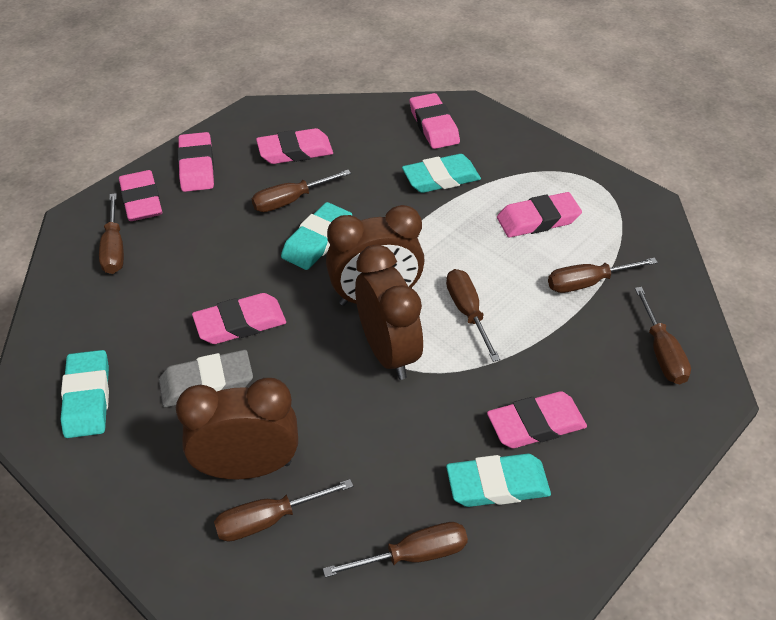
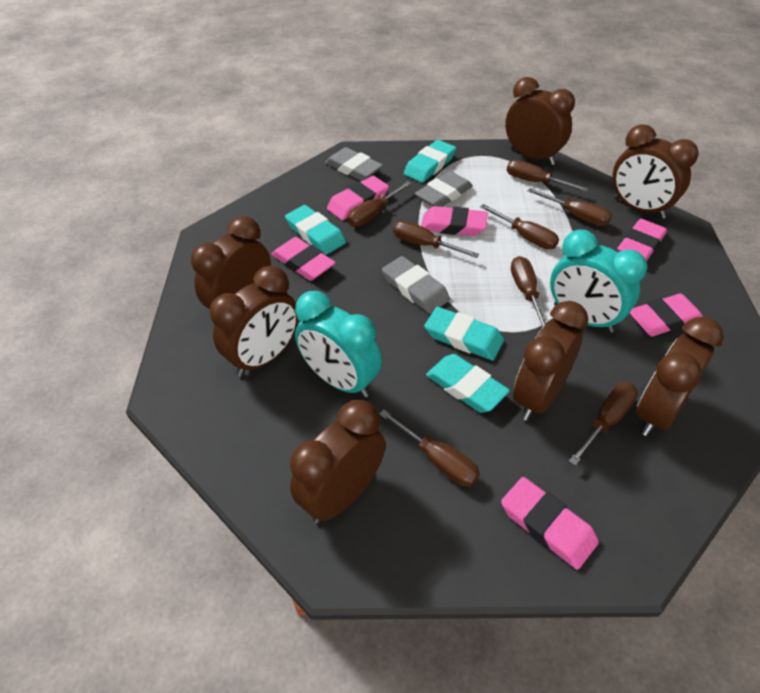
brown clock: [176,378,298,479] [326,205,425,306] [355,245,423,380] = 3 -> [191,216,271,309] [210,266,298,376] [290,400,386,523] [505,77,575,165] [513,301,588,421] [612,124,699,219] [636,317,724,436] = 7
brown screwdriver: [99,193,124,274] [214,479,353,542] [252,170,351,212] [323,522,468,578] [446,269,500,362] [548,258,658,293] [635,287,691,384] = 7 -> [347,181,412,227] [379,409,480,487] [393,221,479,258] [480,204,559,250] [506,160,589,192] [511,256,546,328] [528,188,612,226] [569,383,638,466] = 8
grey eraser: [159,350,253,407] = 1 -> [325,147,383,181] [382,256,450,314] [415,171,473,207] = 3
pink eraser: [119,170,162,221] [177,132,214,192] [192,293,286,344] [256,128,333,164] [410,93,460,149] [487,391,587,448] [497,192,582,237] = 7 -> [271,237,336,281] [327,176,389,220] [421,206,488,236] [501,477,599,570] [617,219,667,261] [629,293,703,337] = 6
turquoise clock: none = 0 -> [295,291,382,397] [550,230,647,333] = 2

